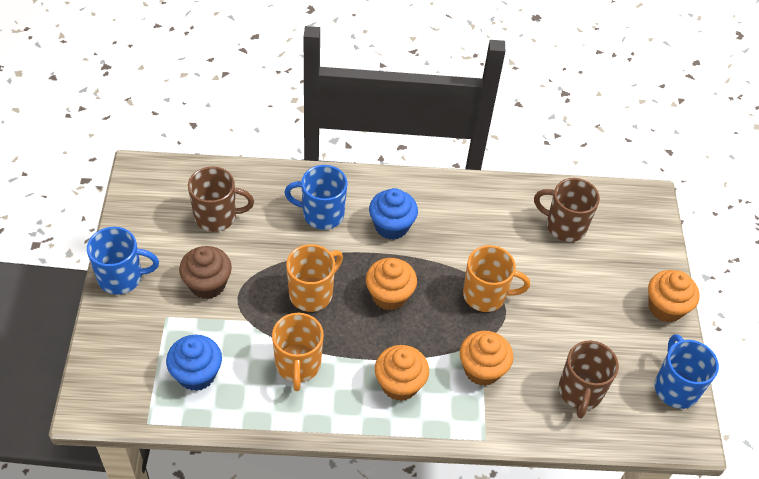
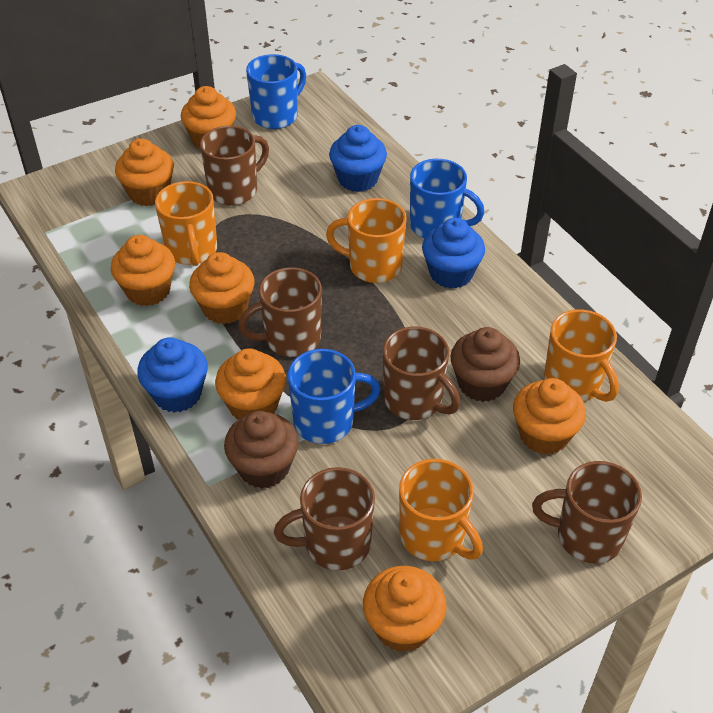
blue cupcake: [166,335,222,391] [369,188,418,240] = 2 -> [137,337,208,413] [329,125,387,192] [422,218,485,289] = 3
brown cupcake: [179,246,232,299] = 1 -> [224,411,299,489] [451,327,520,402] = 2
brown mug: [188,166,254,232] [534,178,600,242] [559,341,619,418] = 3 -> [200,126,269,206] [238,267,322,357] [274,467,375,571] [383,326,460,420] [532,461,642,564] = 5
orange cupcake: [366,258,417,311] [375,345,429,401] [460,331,513,386] [648,270,699,322] = 4 -> [111,235,175,306] [115,139,174,206] [181,86,236,149] [189,252,254,324] [215,348,286,419] [363,566,447,652] [513,378,586,455] = 7
orange mug: [272,313,324,391] [286,244,343,312] [463,245,530,312] = 3 -> [155,181,217,266] [326,198,407,283] [399,459,483,561] [544,310,619,402] = 4

